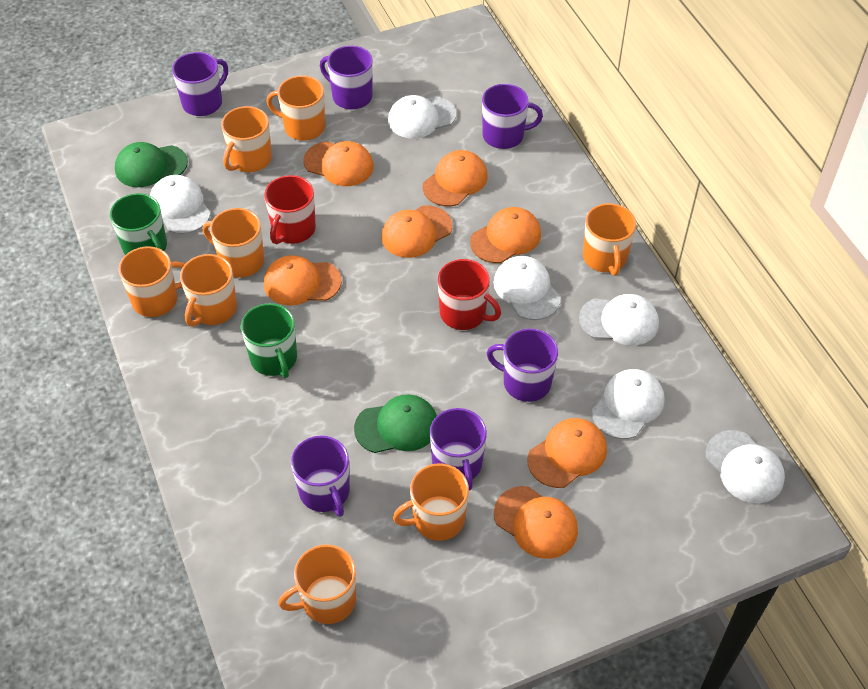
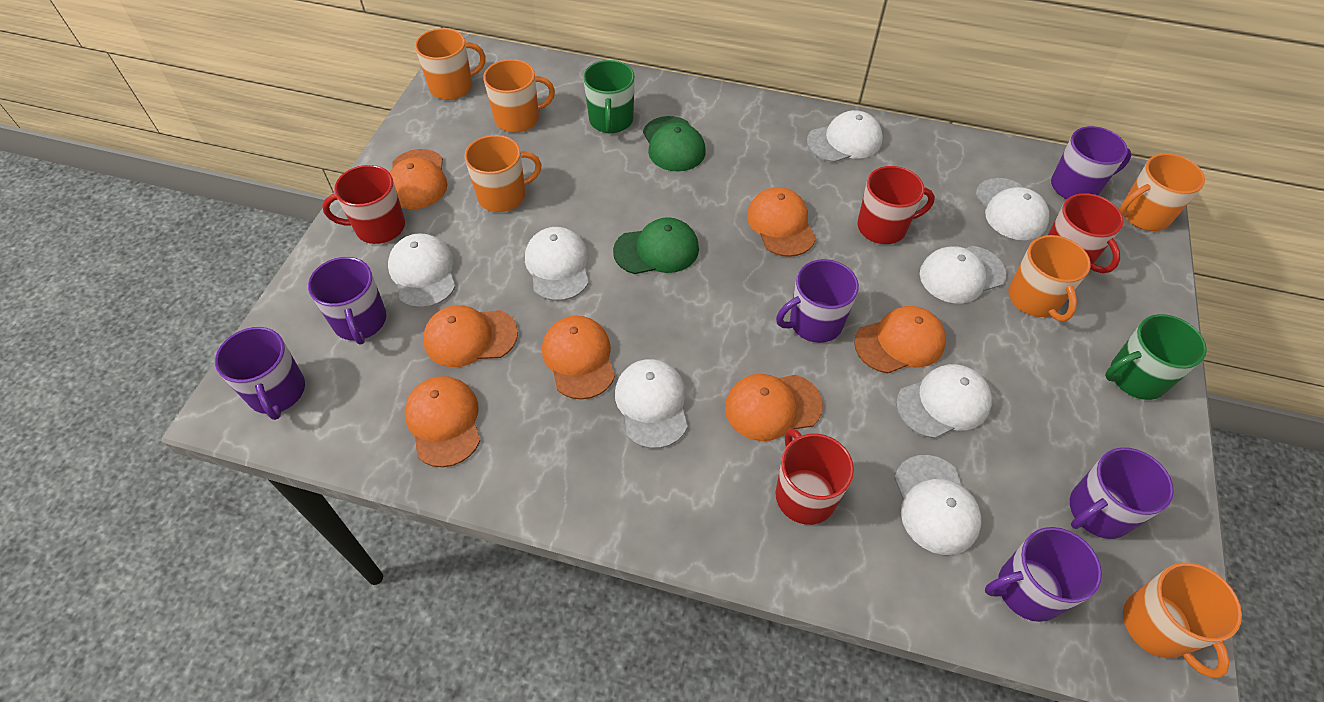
orange mug: [119,246,185,317] [180,254,237,327] [203,208,264,277] [221,106,272,172] [266,76,325,141] [278,544,356,624] [393,464,469,541] [583,203,636,276] = 8 -> [415,28,486,100] [464,135,542,212] [483,59,555,133] [1008,235,1091,322] [1120,153,1205,231] [1123,562,1242,678] = 6
red mug: [264,175,316,244] [438,259,501,330] = 2 -> [322,165,405,244] [775,428,854,525] [857,166,935,244] [1048,193,1123,273] = 4
white cap: [150,175,211,234] [388,95,456,138] [494,256,561,320] [579,294,659,346] [592,369,665,439] [705,430,785,504] = 6 -> [388,233,455,308] [525,227,589,301] [615,359,688,449] [807,110,883,162] [894,455,982,555] [896,364,992,438] [920,246,1006,304] [975,178,1050,240] = 8

